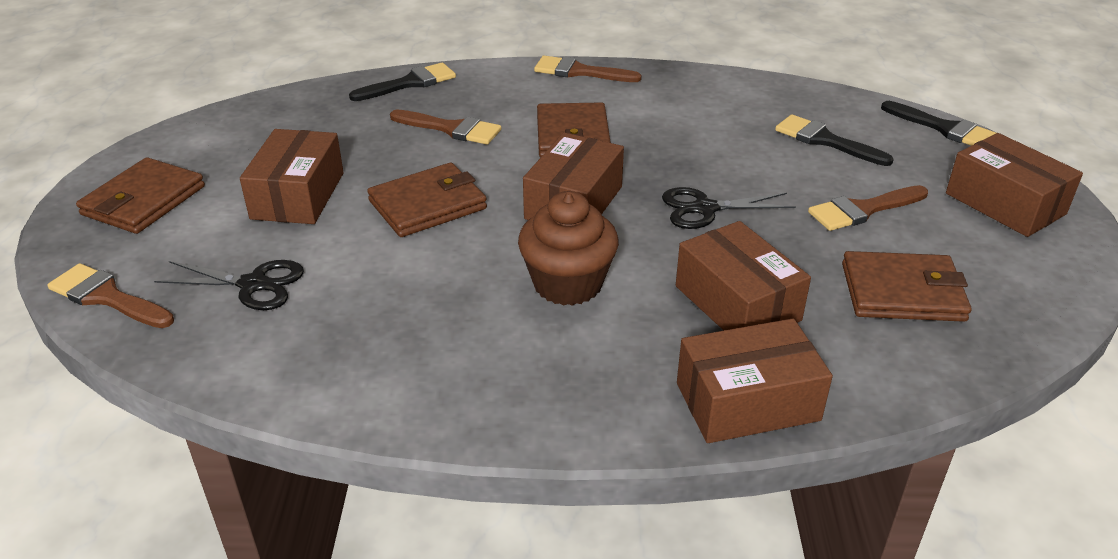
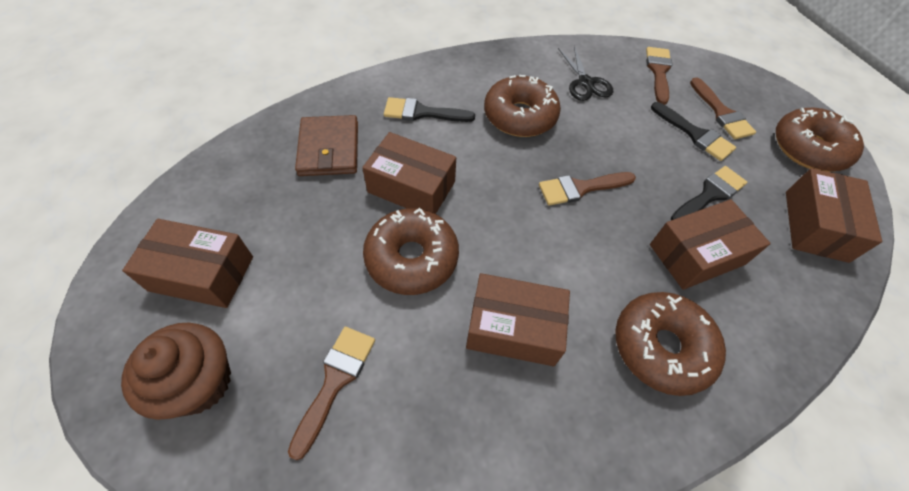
black scissors: [154,260,304,310] [662,187,796,229] = 2 -> [558,46,613,101] = 1
brown donut: none = 0 -> [363,208,459,295] [484,75,561,137] [615,292,726,396] [776,108,864,172] = 4
brown wallet: [76,157,205,234] [367,163,487,237] [537,102,611,158] [842,251,972,322] = 4 -> [295,115,358,176] = 1

